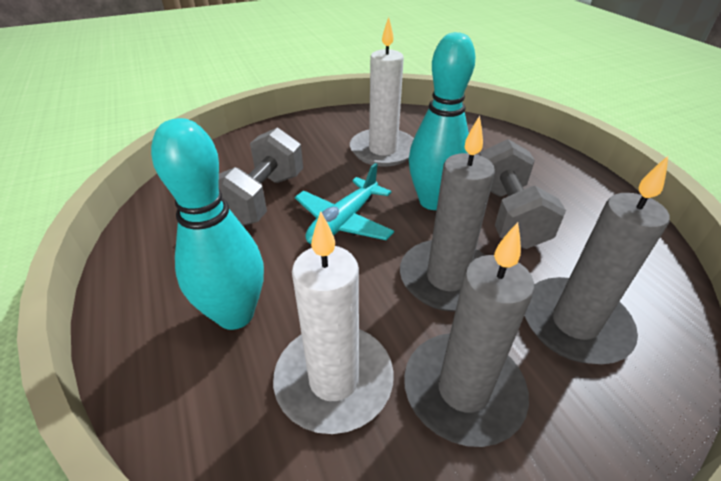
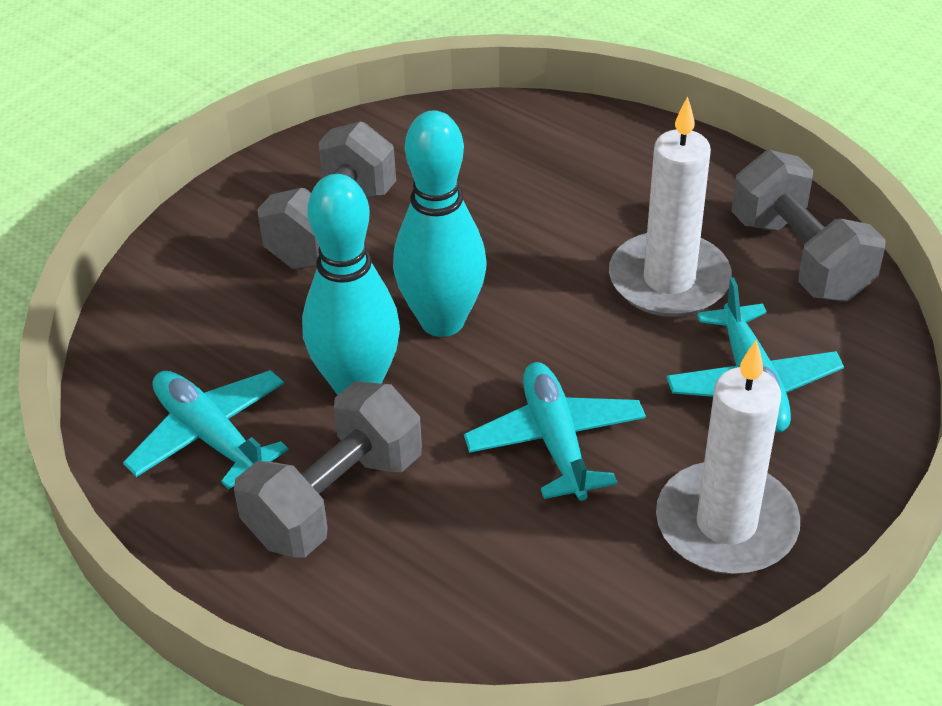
grey candle: [400,116,495,311] [404,222,535,447] [525,156,670,364] = 3 -> none = 0
grey dumbbell: [218,127,303,226] [479,139,566,249] = 2 -> [234,381,422,558] [257,121,396,269] [731,150,886,302] = 3
turquoise plane: [295,163,394,244] = 1 -> [123,370,289,489] [464,362,646,501] [666,277,844,433] = 3

